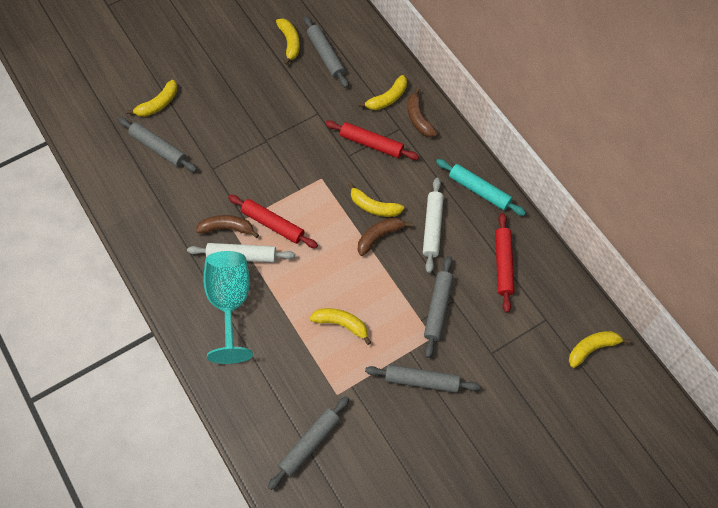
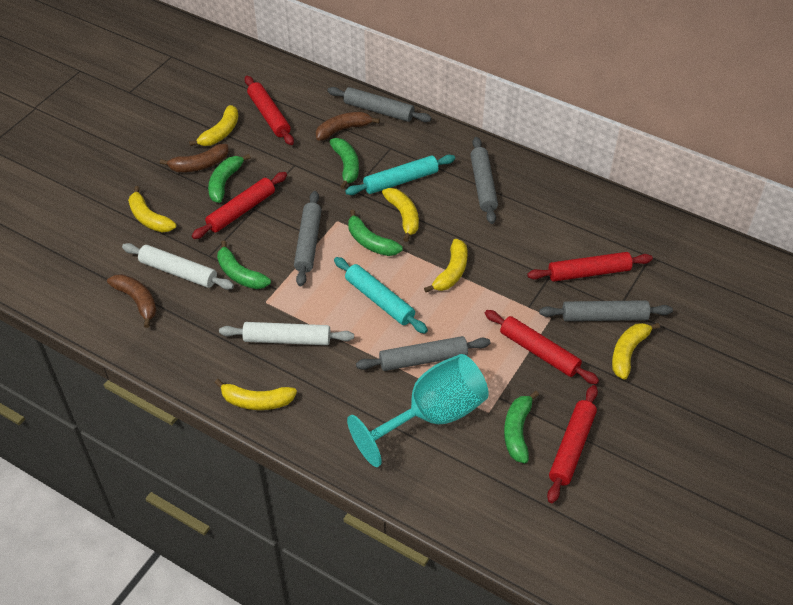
green banana: none = 0 -> [208,154,251,203] [217,240,271,289] [330,138,359,189] [348,210,403,256] [504,391,539,463] = 5
red rolling pin: [228,195,318,248] [325,120,419,160] [495,213,515,313] = 3 -> [192,172,287,239] [245,76,294,145] [485,310,599,384] [527,252,653,282] [547,385,598,503] = 5
turquoise rolling pin: [436,159,526,216] = 1 -> [334,257,428,334] [345,155,455,195] = 2

